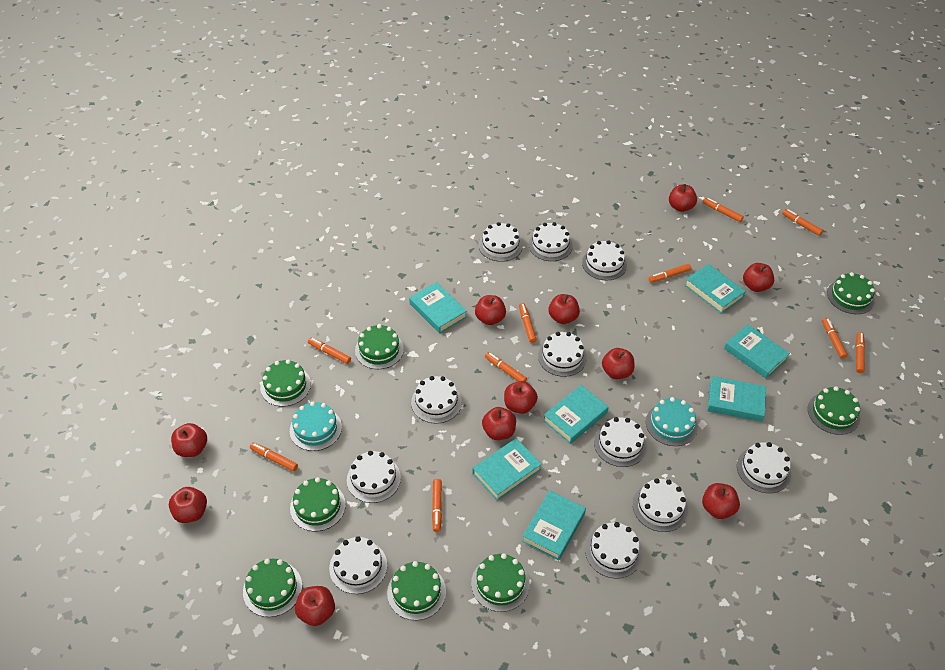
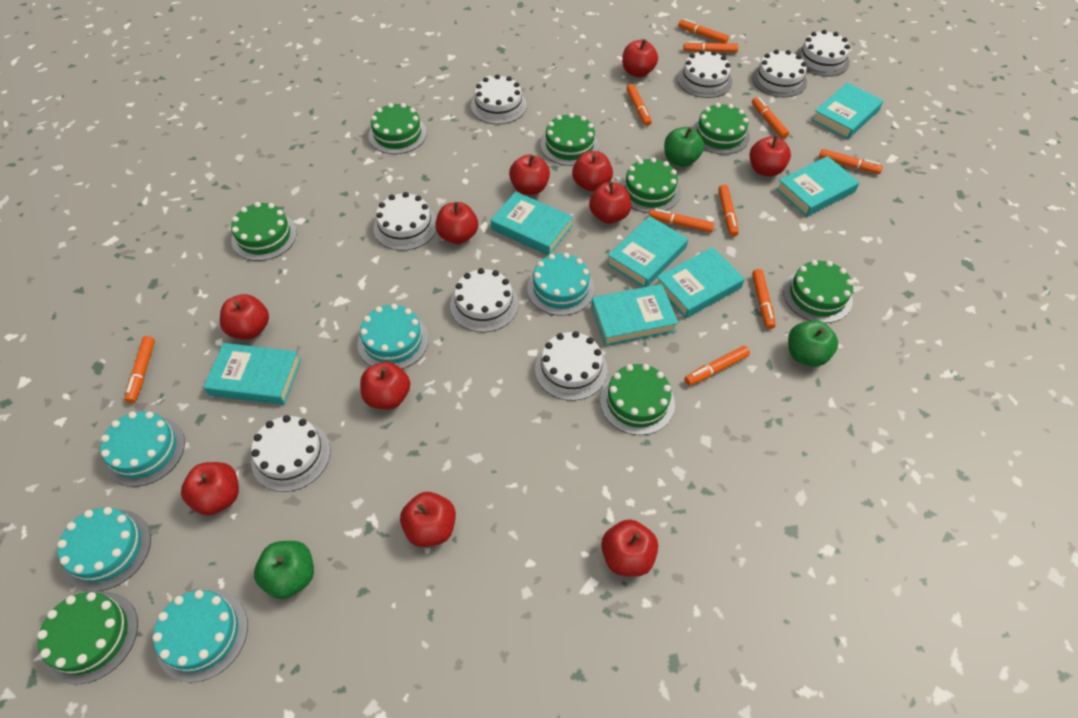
green apple: none = 0 -> [254,541,314,599] [664,127,704,167] [788,320,838,367] = 3
turquoise cake: [290,402,342,451] [646,397,698,446] = 2 -> [57,507,151,592] [100,411,185,487] [152,590,248,682] [358,304,429,369] [527,253,595,316] = 5
white cake: [329,536,387,594] [347,451,401,503] [411,376,462,424] [479,222,523,262] [529,222,573,261] [538,332,587,377] [582,240,627,280] [585,522,642,579] [594,417,647,467] [633,478,688,532] [737,442,791,493] = 11 -> [251,415,331,492] [373,192,436,251] [450,268,519,332] [471,74,527,124] [535,331,607,401] [677,50,732,98] [752,50,807,97] [796,30,850,76] = 8

